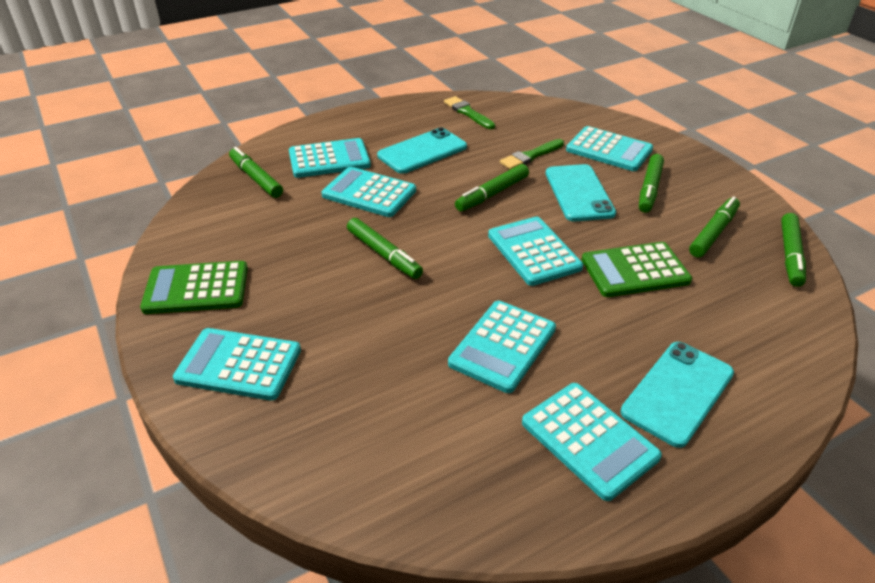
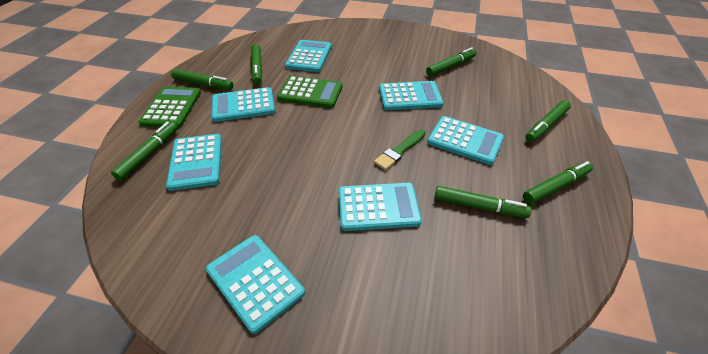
green brush: [444,96,495,129] [500,139,564,169] = 2 -> [374,130,425,170] = 1
green marker: [229,147,283,198] [347,218,423,279] [455,164,529,212] [639,154,664,213] [689,196,740,258] [781,213,806,287] = 6 -> [111,122,178,181] [171,69,233,90] [251,44,262,84] [426,47,476,76] [435,186,532,218] [523,161,593,204] [525,100,571,142] = 7
turquoise phone: [377,127,467,174] [546,164,616,221] [621,342,734,448] = 3 -> none = 0

